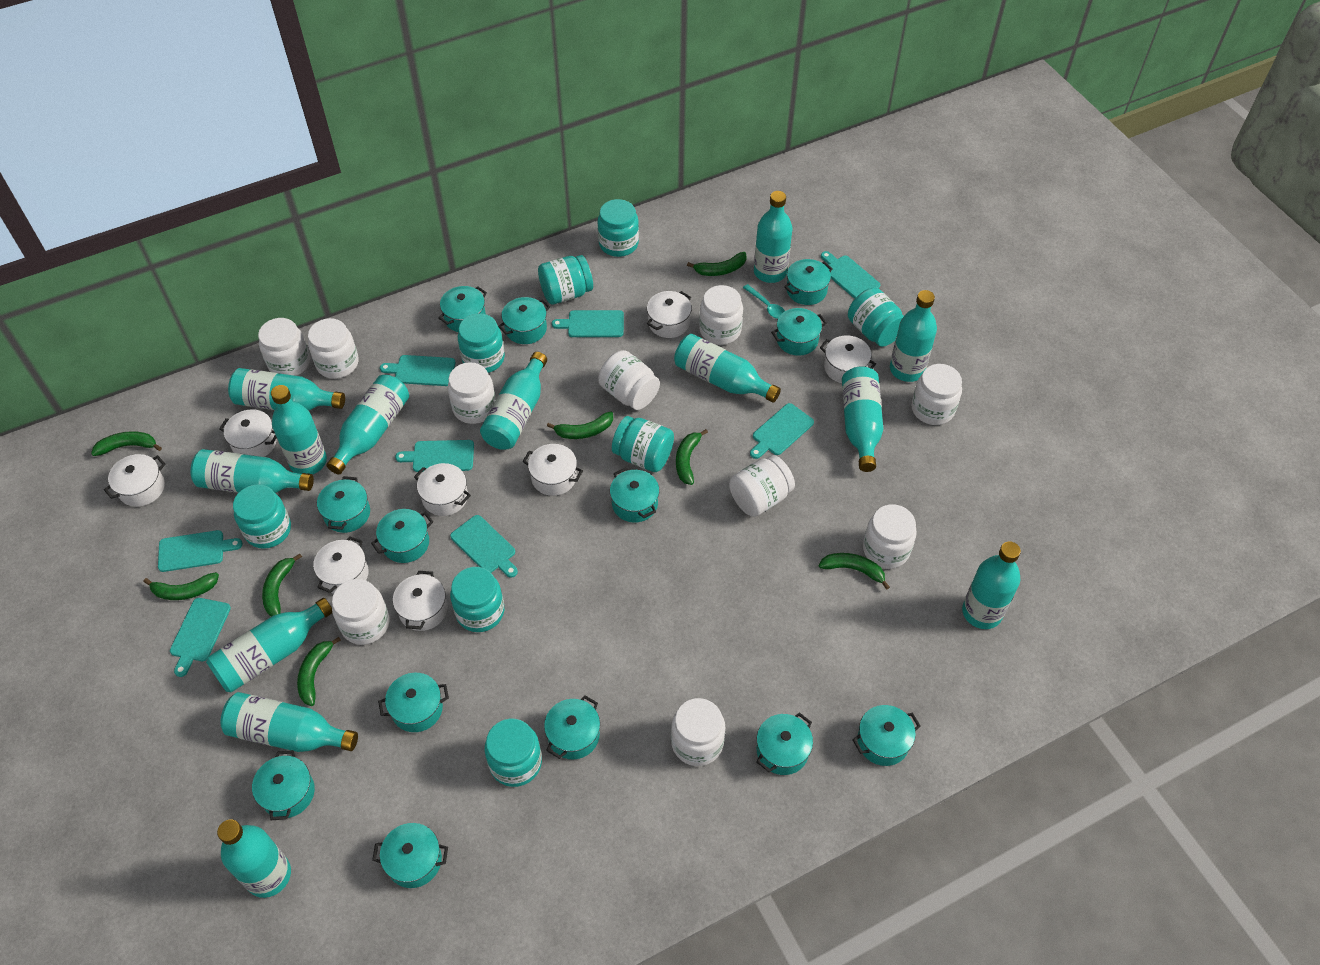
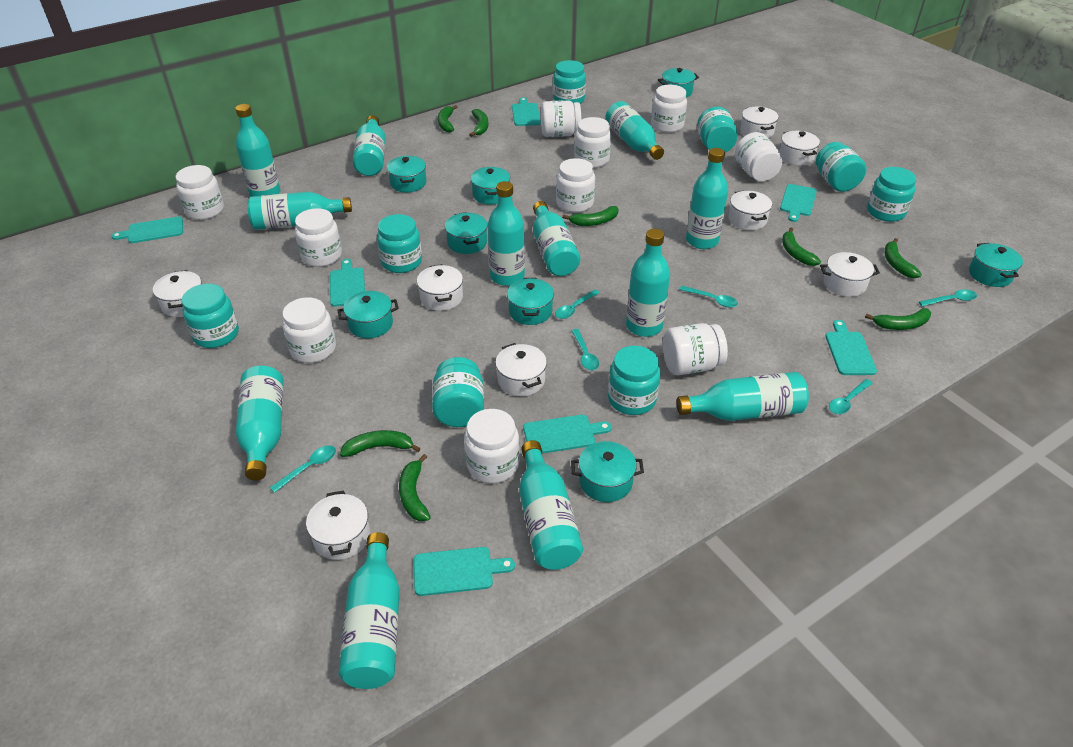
turquoise bottle: [191,449,314,493] [206,598,332,692] [217,819,291,898] [220,692,358,752] [228,368,345,411] [271,385,327,474] [327,375,409,474] [480,352,547,450] [674,334,781,403] [754,191,792,283] [842,366,883,472] [890,290,937,382] [962,542,1021,629] = 13 -> [235,104,281,197] [235,366,284,480] [247,192,352,230] [338,532,400,689] [353,115,386,176] [488,181,525,286] [519,440,583,570] [533,201,580,276] [605,101,664,160] [626,229,670,337] [676,372,809,421] [686,148,728,249] = 12
turquoise cutting board: [158,530,243,572] [170,598,231,677] [380,355,455,386] [395,440,474,472] [450,515,518,578] [552,310,624,337] [750,403,814,459] [821,251,880,299] = 8 -> [112,217,183,243] [330,259,365,307] [414,547,515,596] [512,97,541,126] [523,415,612,454] [780,184,817,222] [825,320,877,375] = 7
turquoise pot: [252,750,315,820] [317,476,370,533] [371,509,433,563] [372,823,448,888] [378,673,449,732] [438,286,487,332] [498,297,550,344] [544,695,600,759] [610,468,659,523] [757,712,813,775] [771,308,827,356] [784,259,833,305] [852,705,921,766] = 13 -> [337,291,399,338] [387,156,427,193] [445,212,488,254] [471,167,510,205] [507,278,554,325] [571,441,644,502] [658,68,699,97] [969,243,1023,287] = 8
turquoise spoon: [743,284,785,319] = 1 -> [270,445,336,493] [555,290,600,319] [571,329,599,370] [679,286,738,307] [829,379,873,414] [919,289,977,306] = 6

